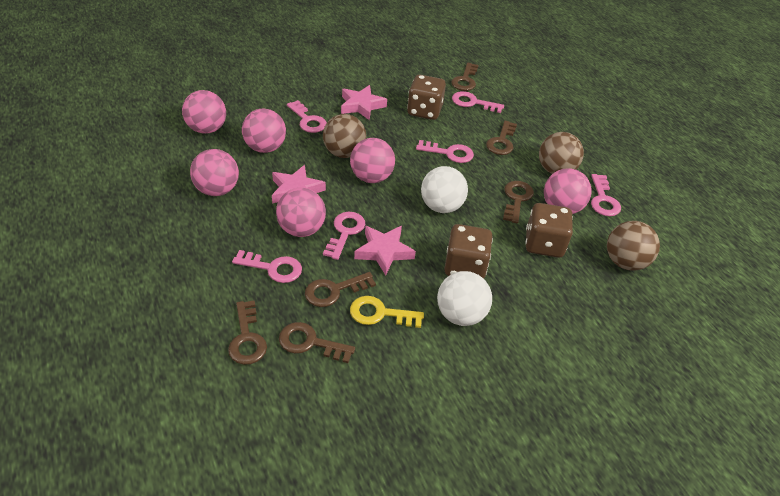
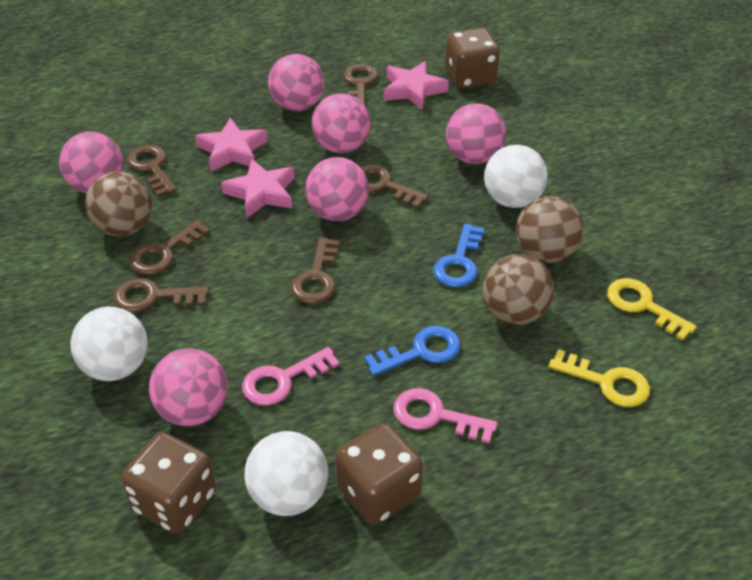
blue key: none = 0 -> [364,326,461,376] [433,223,485,287] = 2
pink key: [232,250,302,283] [287,100,327,133] [323,212,365,260] [416,140,474,163] [452,91,504,113] [591,174,621,216] = 6 -> [242,347,340,406] [393,388,498,443] = 2
white ball: [421,166,468,213] [437,271,492,326] = 2 -> [70,307,148,381] [244,431,328,516] [484,145,548,208] = 3
yellow key: [350,296,424,328] = 1 -> [549,349,650,407] [607,278,697,341] = 2

